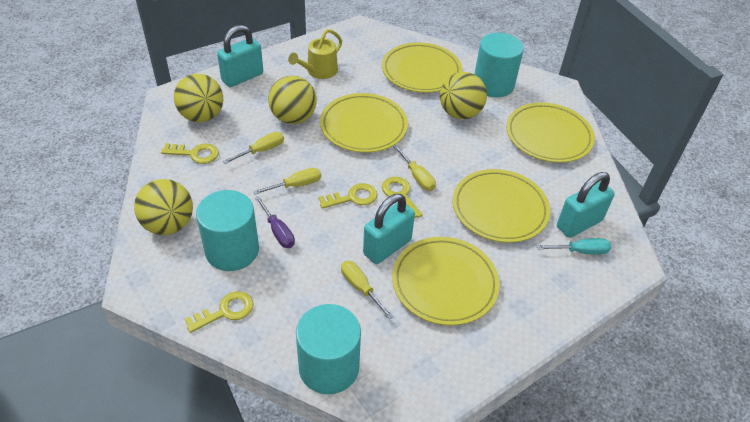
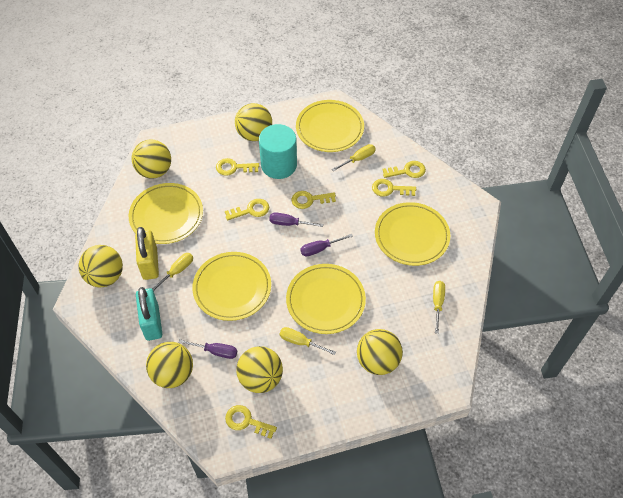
purple screwdriver: [255,196,295,248] = 1 -> [178,339,237,359] [269,212,323,227] [300,234,353,256] = 3
turquoise cylinder: [196,190,259,271] [296,304,361,394] [475,33,524,97] = 3 -> [259,124,297,179] = 1
turquoise padlock: [217,25,263,87] [363,194,415,264] [557,172,615,238] = 3 -> [136,287,162,341] = 1
turquoise screwdriver: [536,238,611,254] = 1 -> none = 0
yellow ball: [134,179,193,235] [174,74,223,122] [268,76,317,124] [440,72,487,119] = 4 -> [78,245,123,287] [132,139,171,179] [146,342,193,388] [235,103,272,141] [236,346,283,393] [357,329,403,375] = 6
yellow key: [161,143,219,164] [185,291,253,333] [319,183,377,209] [382,177,423,218] = 4 -> [216,158,259,176] [225,199,269,221] [225,405,277,439] [292,191,336,209] [372,179,416,197] [382,161,426,178] = 6
yellow padlock: none = 0 -> [135,227,159,280] = 1
yellow watering can: [288,29,342,79] = 1 -> none = 0

